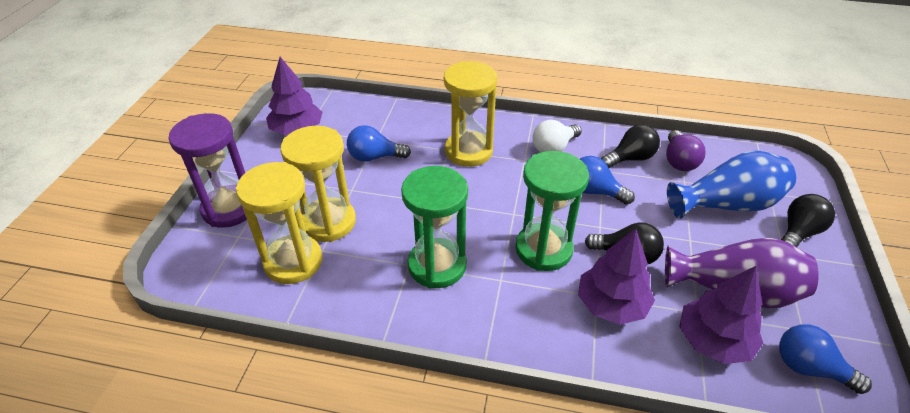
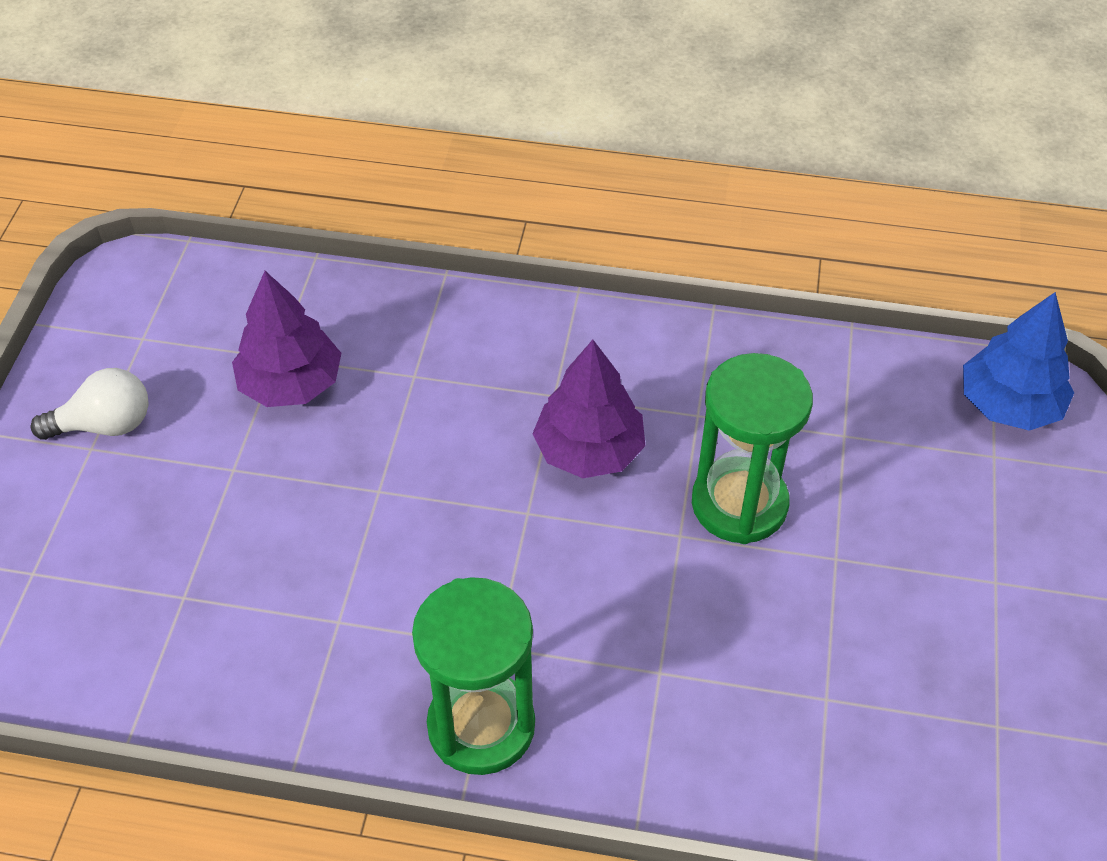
black light bulb: [585,222,664,264] [601,124,660,168] [781,194,835,247] = 3 -> none = 0
blue light bulb: [347,125,411,162] [580,156,635,205] [779,324,872,394] = 3 -> none = 0
blue tree: none = 0 -> [963,292,1074,431] = 1
blue vase: [667,151,796,219] = 1 -> none = 0
purple hourglass: [169,113,247,228] = 1 -> none = 0
purple light bulb: [666,130,706,171] = 1 -> none = 0
purple tree: [266,57,322,135] [578,229,655,325] [679,266,763,364] = 3 -> [232,271,341,407] [533,340,645,478] = 2
purple vase: [665,238,819,308] = 1 -> none = 0
yellow hourglass: [236,162,323,284] [280,126,356,242] [444,61,497,167] = 3 -> none = 0

